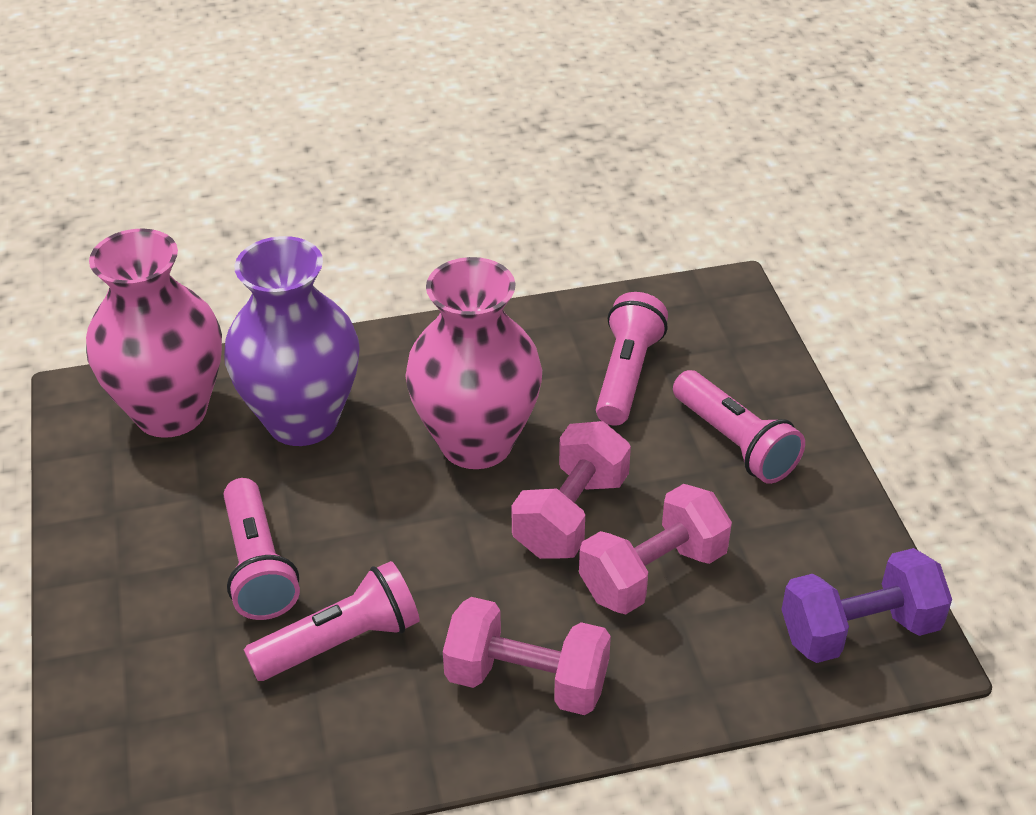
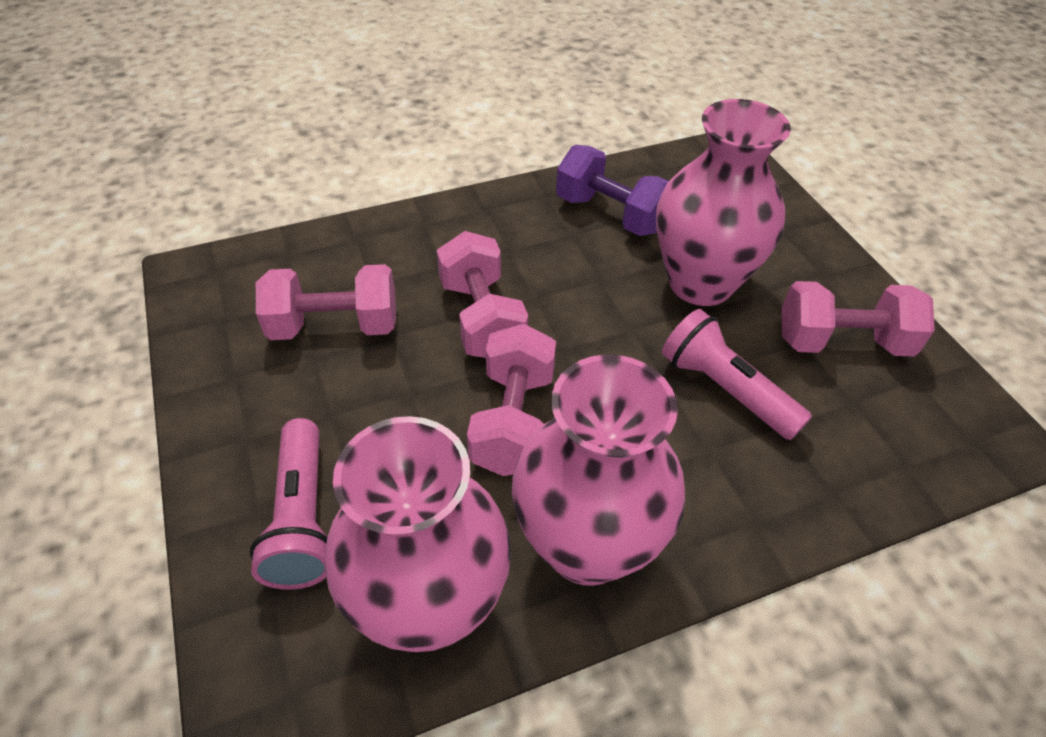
pink dumbbell: [443,597,611,715] [511,421,631,559] [579,484,732,614] = 3 -> [256,264,396,340] [437,231,528,358] [467,324,556,476] [782,281,935,357] = 4
pink flashlight: [224,478,300,620] [244,561,420,681] [596,292,668,426] [673,370,805,484] = 4 -> [250,418,327,590] [662,309,812,440] = 2
pink vase: [86,228,222,438] [406,257,542,469] = 2 -> [325,416,511,652] [512,354,685,586] [656,99,791,306] = 3
purple vase: [224,236,360,446] = 1 -> none = 0

